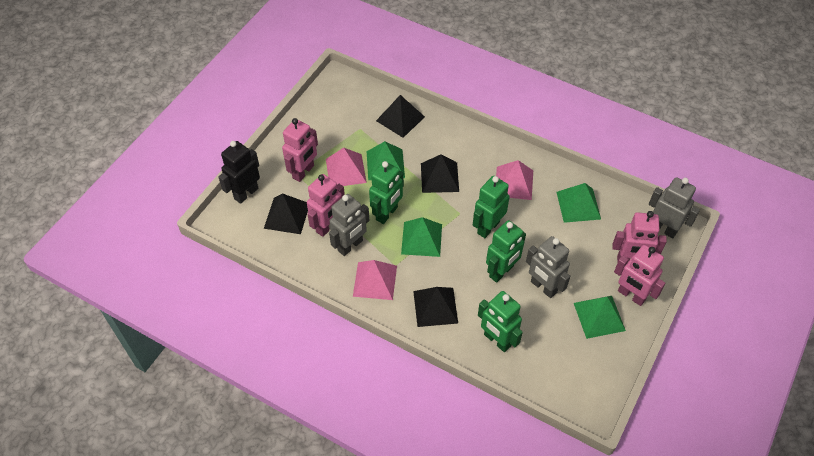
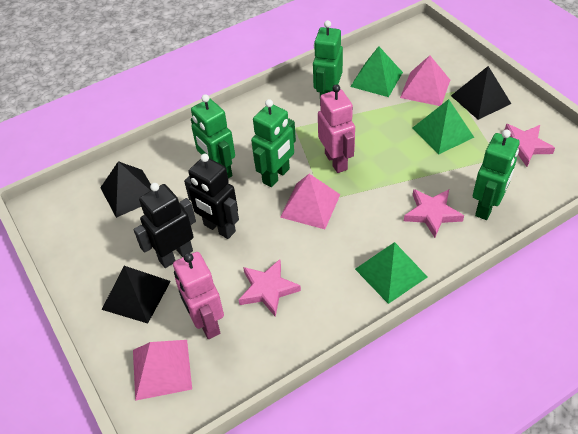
black pyramid: [264,193,308,234] [376,95,425,138] [413,287,458,327] [421,154,459,193] = 4 -> [100,161,152,218] [102,266,171,324] [451,66,511,120] = 3
black robot: [218,141,260,204] = 1 -> [134,183,196,268] [184,154,239,239] = 2
green pyramid: [367,141,405,180] [401,217,442,257] [557,183,601,223] [574,296,626,339] = 4 -> [350,46,403,97] [355,242,427,304] [413,99,474,154] = 3
grey robot: [329,194,369,256] [526,236,570,298] [649,177,700,238] = 3 -> none = 0
pink robot: [282,118,318,182] [307,174,345,237] [612,211,667,263] [614,245,665,306] = 4 -> [173,252,224,339] [318,84,355,173] = 2
pink star: none = 0 -> [239,259,301,317] [404,189,464,238] [505,124,555,167] = 3

